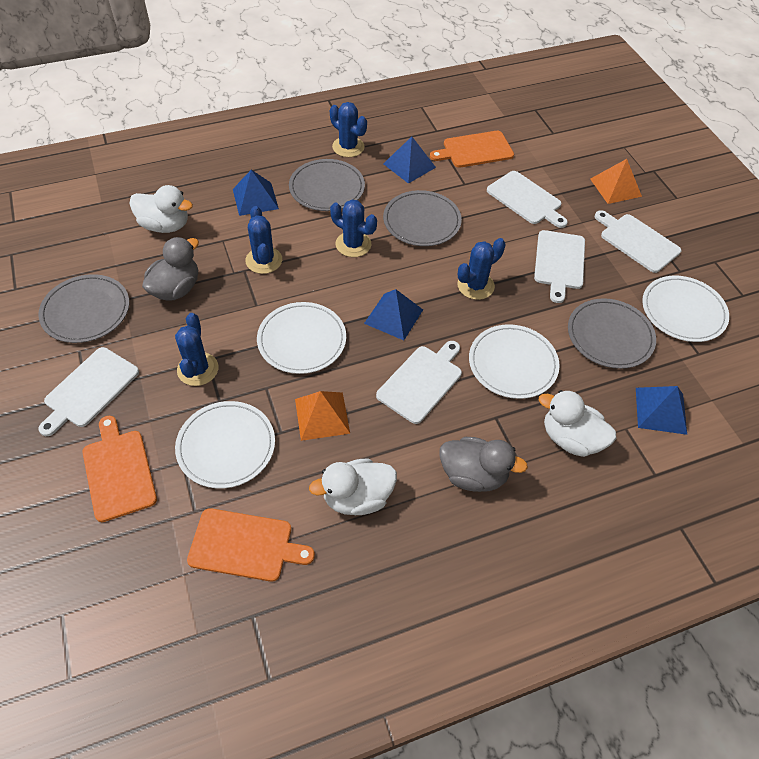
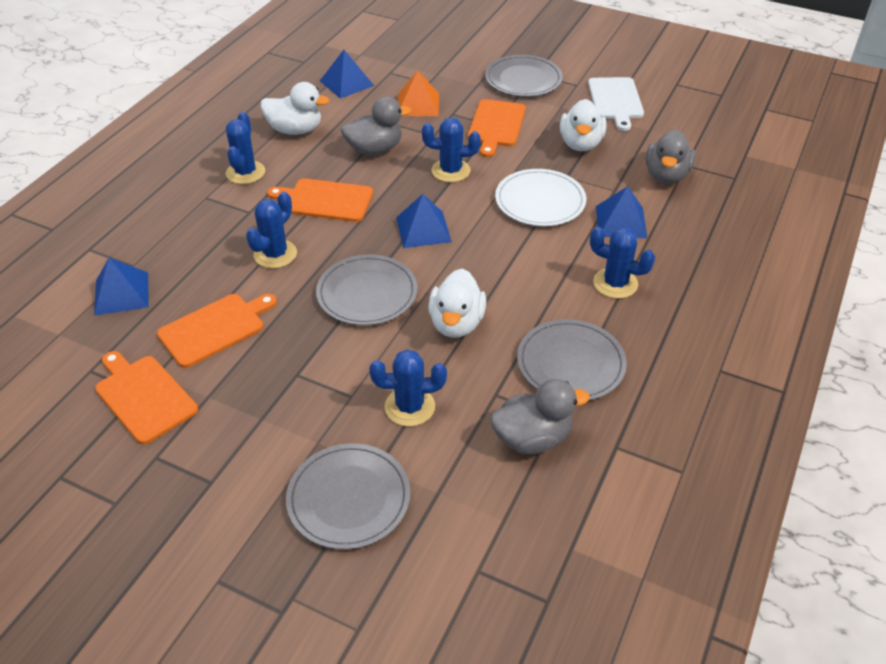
grey duck: [142,237,199,301] [440,437,528,492] = 2 -> [341,97,411,155] [490,379,590,454] [646,129,696,184] = 3
orange cutting board: [82,416,157,522] [187,508,315,582] [430,131,514,168] = 3 -> [95,351,198,444] [157,294,277,368] [267,178,373,222] [468,99,526,157] = 4
orange pyramid: [295,391,350,441] [590,159,642,204] = 2 -> [398,70,439,116] = 1
white cutting board: [38,347,139,436] [376,341,462,424] [487,171,568,228] [534,230,585,303] [595,210,681,273] = 5 -> [588,77,644,131] = 1
white plate: [175,401,275,488] [257,302,346,374] [469,324,560,399] [642,276,729,342] = 4 -> [495,169,586,226] = 1

